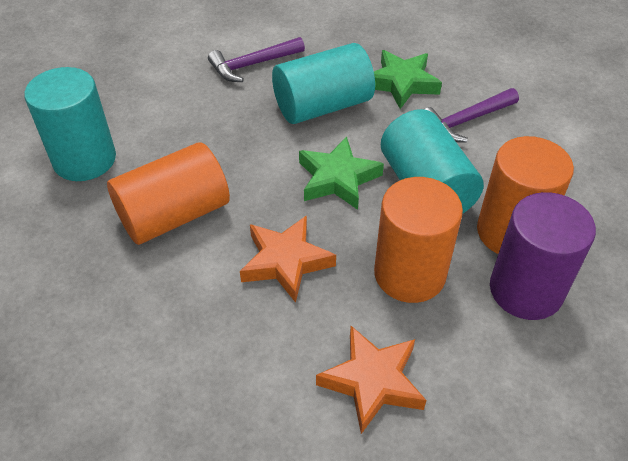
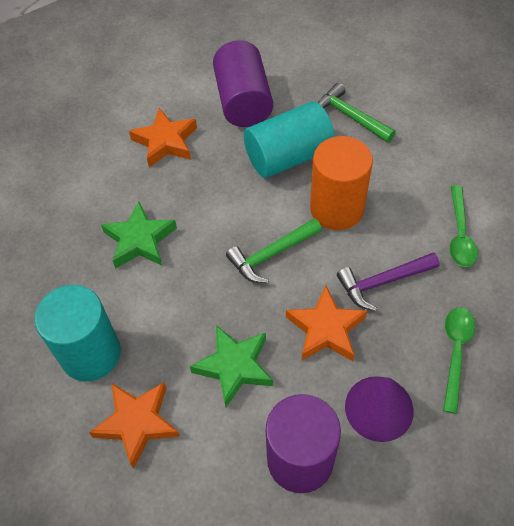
green hammer: none = 0 -> [226,218,322,283] [318,83,396,143] = 2
green spoon: none = 0 -> [443,308,475,414] [450,185,478,267] = 2
orange cylinder: [107,142,230,245] [374,177,463,303] [477,136,574,254] = 3 -> [310,136,373,230] = 1
orange star: [240,215,336,303] [316,326,426,434] = 2 -> [89,382,180,469] [129,108,197,167] [286,285,367,361] = 3
purple cone: none = 0 -> [345,376,414,442] = 1
purple cylinder: [490,192,596,320] = 1 -> [213,40,273,127] [265,394,341,493] = 2
purple hammer: [208,37,305,82] [424,88,519,143] = 2 -> [337,252,440,311] = 1
turquoise cylinder: [24,67,116,181] [272,43,375,124] [381,109,484,214] = 3 -> [35,285,121,381] [244,101,335,178] = 2

